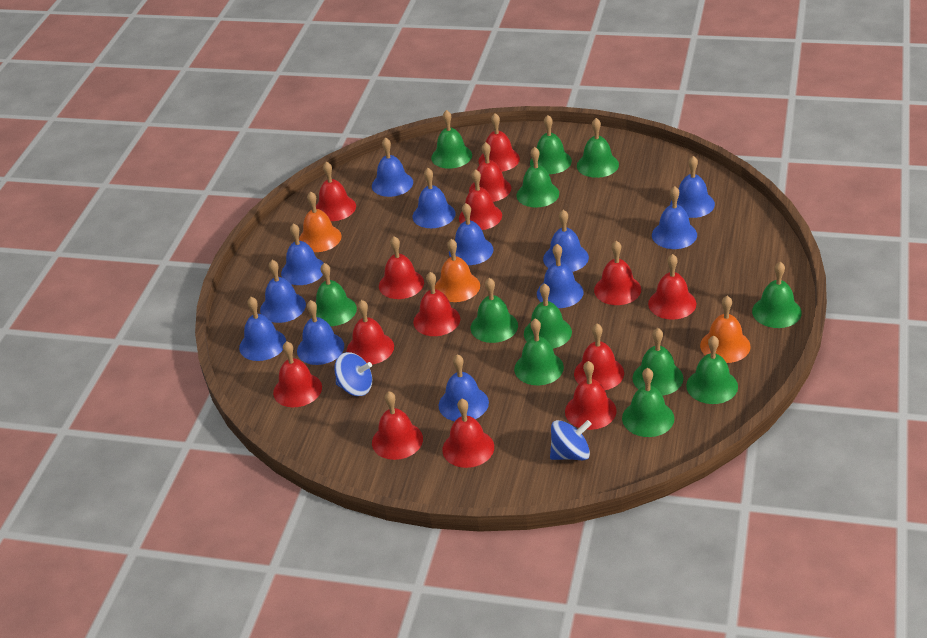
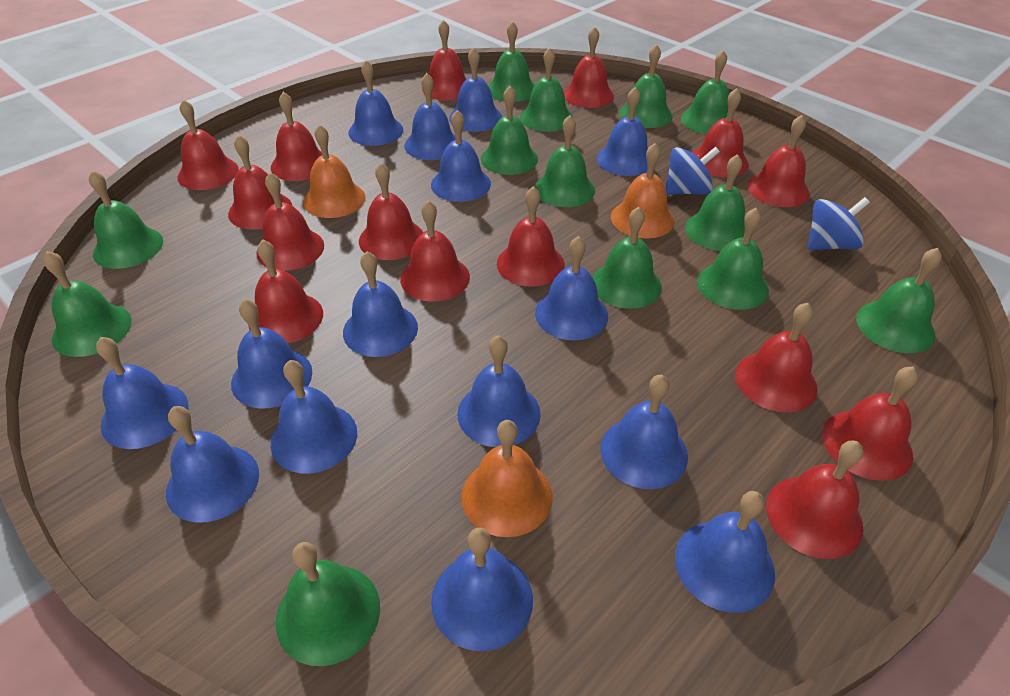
blue bell: [239,297,286,361] [260,260,306,323] [281,223,323,285] [297,300,344,365] [372,137,413,197] [413,168,455,228] [438,354,489,421] [449,203,494,265] [537,244,583,308] [543,210,589,272] [652,186,697,249] [670,156,715,218] = 12 -> [96,337,188,449] [166,406,259,523] [231,299,312,409] [271,360,357,474] [343,251,418,357] [348,60,403,146] [404,73,456,160] [431,110,491,202] [431,528,533,651] [449,47,502,132] [457,335,541,447] [535,236,608,341] [597,87,648,176] [600,375,688,489] [675,491,775,612] = 15
green bell: [316,263,357,326] [431,110,472,169] [471,278,518,343] [514,319,564,385] [517,147,559,208] [524,283,572,349] [530,115,572,174] [577,118,619,178] [622,368,674,437] [632,328,683,396] [686,336,738,404] [752,262,802,328] = 12 -> [43,251,132,357] [89,170,163,269] [276,542,380,666] [481,86,538,175] [488,21,535,102] [520,47,573,132] [535,115,595,207] [592,207,662,309] [619,44,673,128] [681,50,734,134] [685,154,745,251] [697,208,769,310] [856,248,942,353] = 13
red bell: [273,341,322,407] [316,162,356,221] [347,300,394,365] [372,391,423,460] [379,236,424,299] [413,272,460,336] [442,399,494,468] [459,169,502,230] [469,142,511,202] [478,113,520,172] [565,361,617,430] [574,324,624,390] [594,241,641,305] [648,254,696,320] = 14 -> [178,99,239,190] [228,135,292,230] [248,239,323,343] [256,172,324,271] [271,92,322,181] [359,163,423,260] [400,200,470,302] [422,20,466,101] [497,187,565,287] [564,26,614,108] [693,88,749,178] [735,303,818,412] [747,115,810,207] [766,440,864,559] [822,367,918,481] = 15

